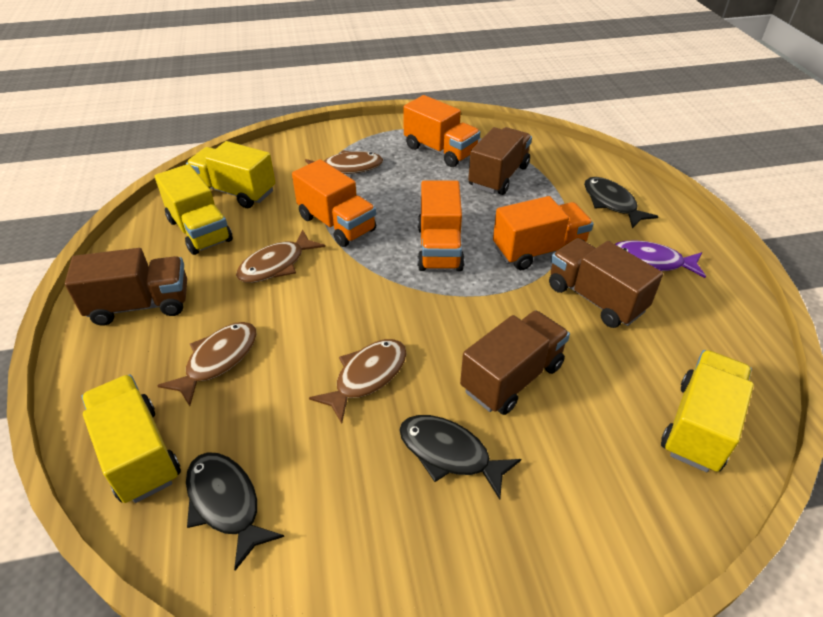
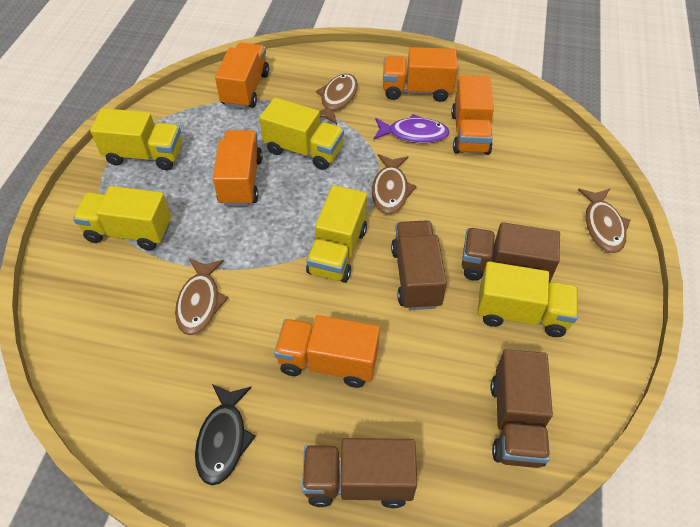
black fish: [186,452,284,571] [399,415,521,500] [584,177,659,228] = 3 -> [195,384,256,485] = 1
orange truck: [292,159,376,247] [403,95,480,167] [418,180,465,271] [493,196,594,270] = 4 -> [213,130,263,206] [215,43,269,109] [274,315,380,388] [383,47,458,102] [451,75,494,155] = 5
yellow truck: [81,375,181,503] [155,164,233,255] [186,141,276,208] [661,350,754,472] = 4 -> [73,186,171,250] [90,108,182,170] [259,97,344,170] [306,185,367,283] [477,261,578,337] = 5

